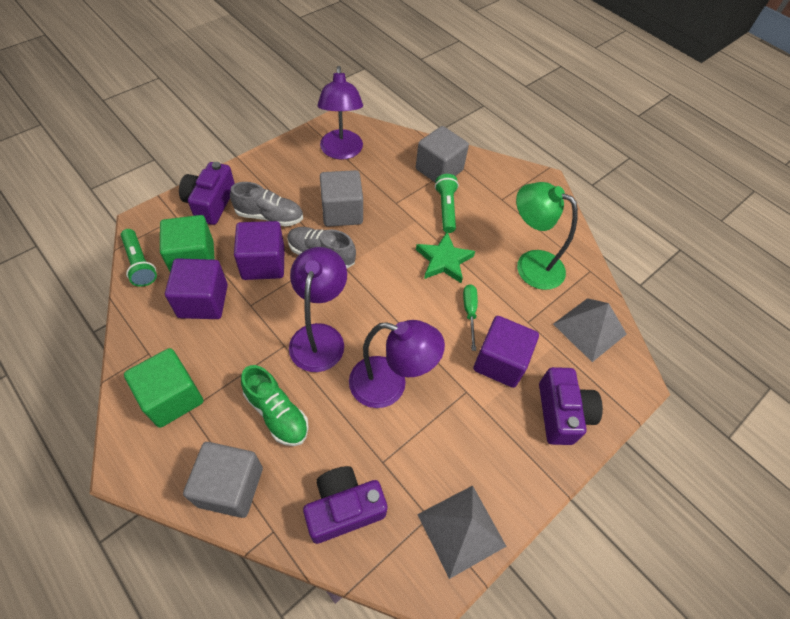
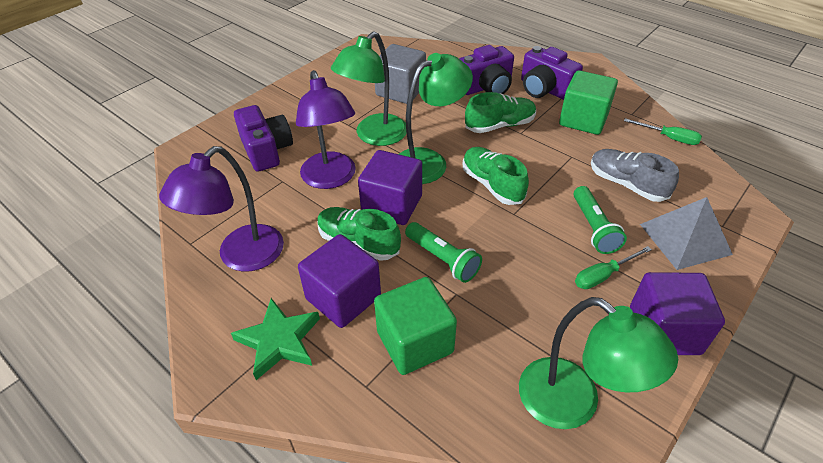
green lamp: [516,182,578,290] = 1 -> [331,32,407,146] [399,53,473,184] [519,297,678,429] = 3
green screwdriver: [463,284,478,351] = 1 -> [575,246,652,289] [624,118,702,145] = 2
green shoe: [241,365,309,446] = 1 -> [317,207,401,261] [463,147,529,205] [465,92,536,133] = 3
grey cube: [183,442,263,518] [320,170,363,227] [416,126,469,182] = 3 -> [375,44,426,104] = 1
grey pyramid: [417,485,507,579] [553,298,627,362] = 2 -> [640,197,733,270] = 1
grey shoe: [230,182,303,227] [287,227,356,268] = 2 -> [591,149,679,202] = 1
purple lamp: [289,247,347,372] [317,66,363,160] [349,320,445,408] = 3 -> [159,146,284,272] [296,70,356,189] = 2

